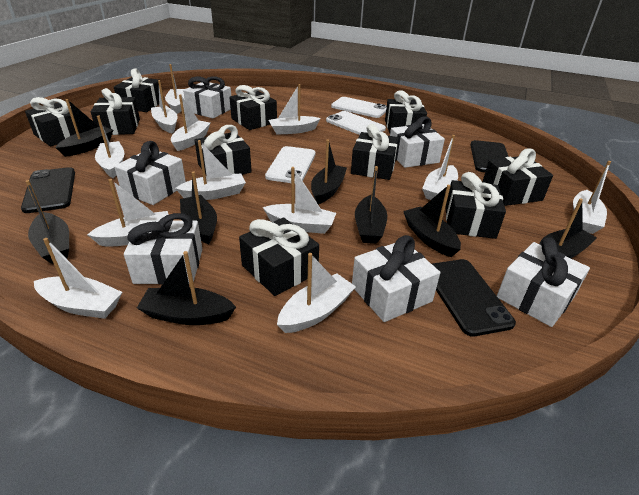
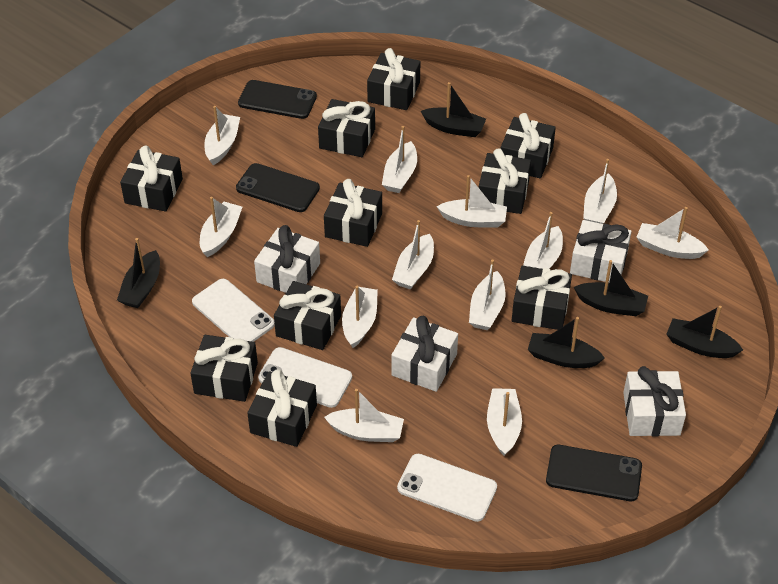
black boat: [25,180,69,264] [55,99,113,157] [137,251,236,325] [180,171,217,244] [311,139,347,204] [355,166,387,244] [403,185,461,257] [539,198,597,259] = 8 -> [117,238,160,308] [421,82,486,137] [528,317,605,368] [574,260,648,316] [666,306,743,358] = 5
white gift: [114,141,186,205] [124,213,202,284] [183,76,231,118] [352,235,440,322] [390,116,445,168] [497,238,590,327] = 6 -> [254,225,320,293] [391,316,458,392] [570,220,632,283] [623,366,686,436] = 4

